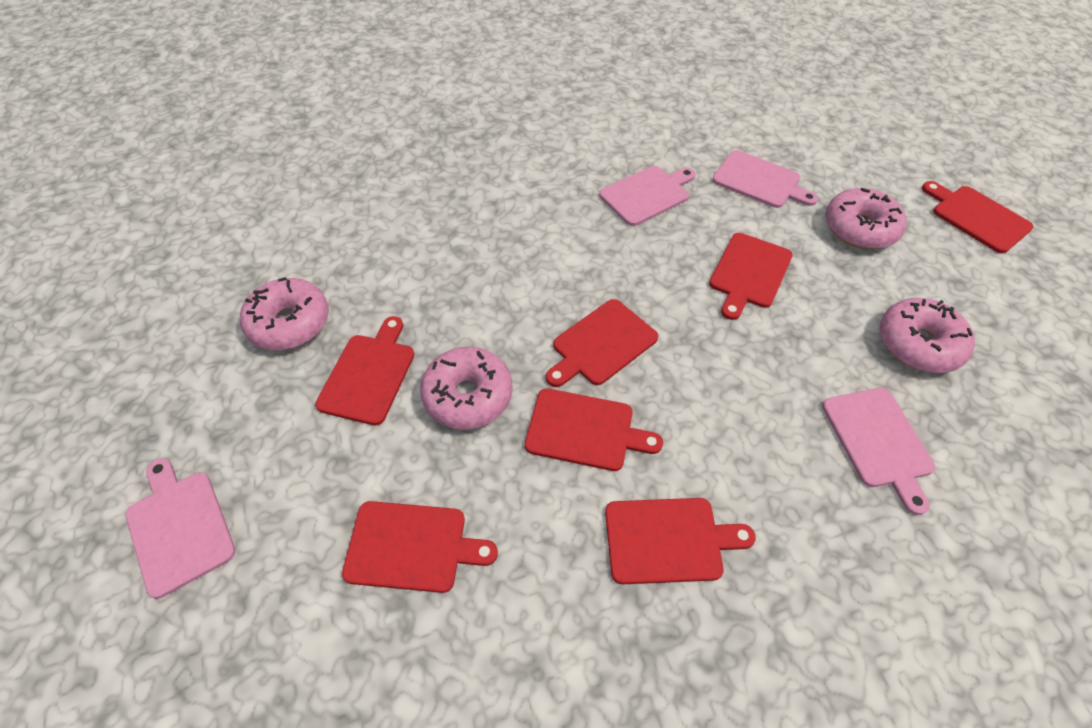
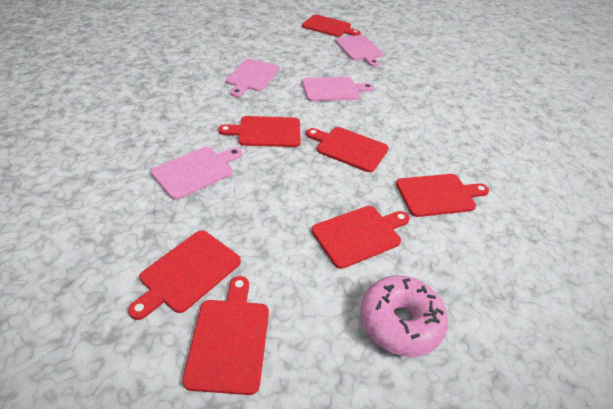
pink donut: [240,277,329,350] [420,347,513,430] [825,187,906,249] [880,298,975,373] = 4 -> [360,275,448,357] = 1

